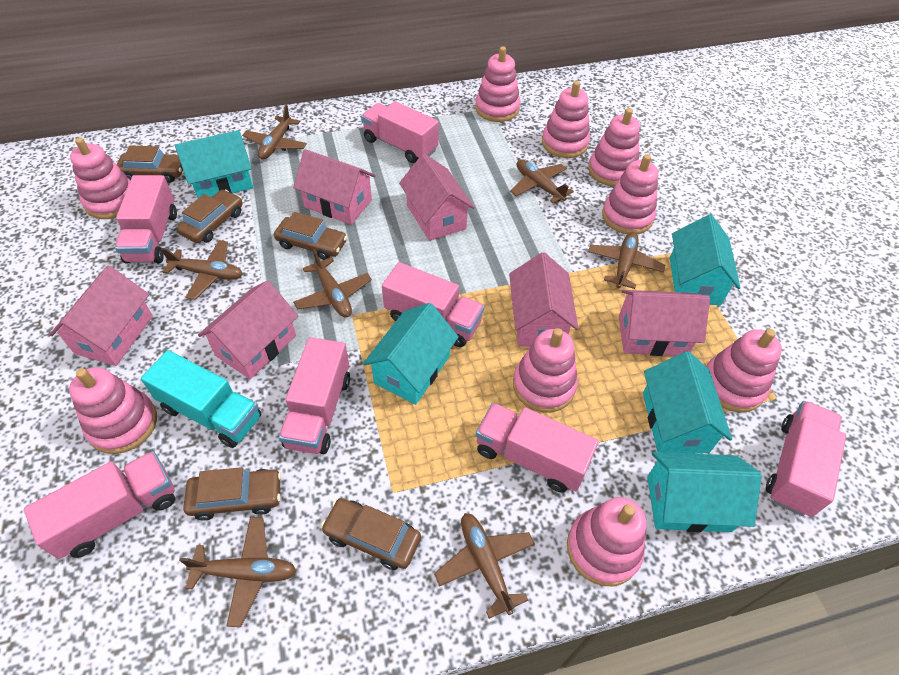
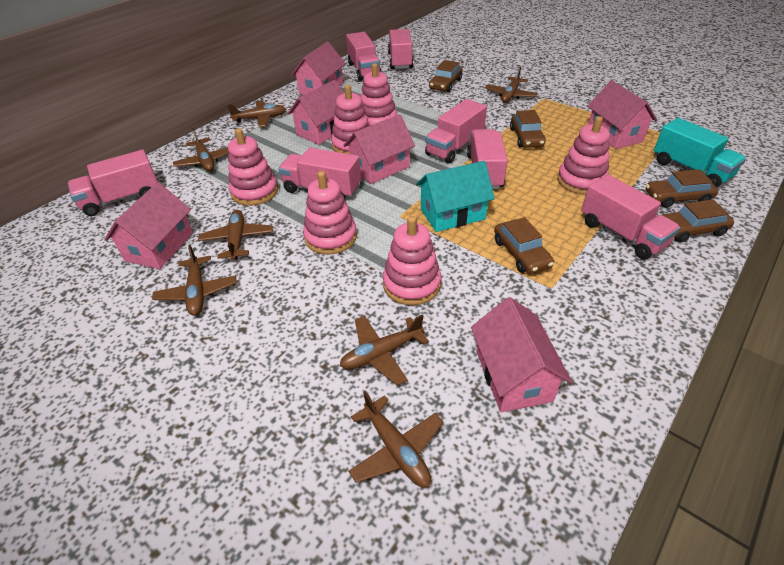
pink stacking toy: [69,367,157,454] [70,137,130,219] [475,46,520,122] [513,328,578,413] [542,81,590,158] [567,497,646,586] [588,108,640,187] [602,154,658,234] [706,329,782,412] = 9 -> [228,128,278,206] [303,171,357,255] [331,85,370,154] [360,63,397,126] [383,216,441,305] [557,116,610,195] = 6
turquoise house: [175,130,253,198] [363,303,459,405] [643,351,732,454] [647,452,762,532] [670,214,741,305] = 5 -> [416,161,495,232] = 1

